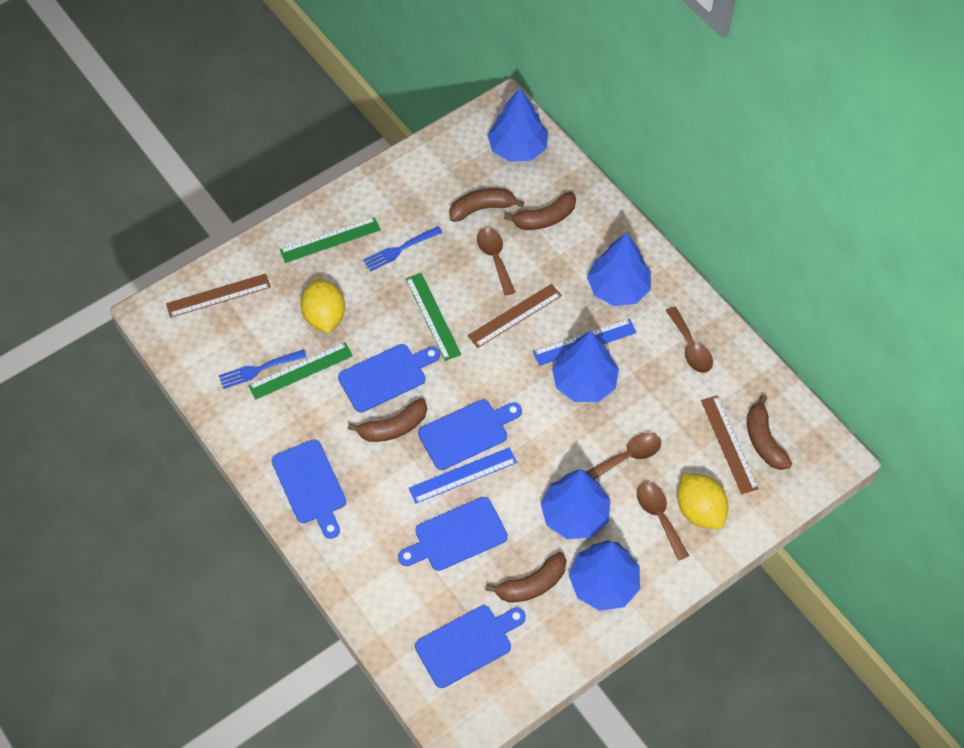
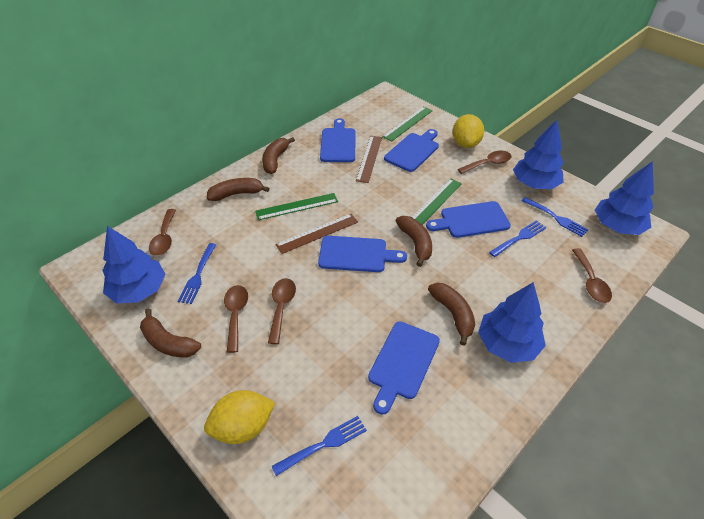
blue fork: [219,349,307,389] [363,226,443,272] = 2 -> [178,243,216,304] [272,416,367,476] [489,220,547,257] [521,197,589,237] = 4
blue ruler: [408,447,517,504] [533,319,637,366] = 2 -> none = 0
blue tree: [487,88,548,162] [540,469,610,539] [552,331,619,402] [569,540,640,611] [587,233,651,306] = 5 -> [102,226,166,303] [478,282,546,363] [513,120,564,189] [595,161,654,235] = 4
brown ruler: [166,273,271,318] [467,284,562,348] [701,395,759,494] = 3 -> [275,214,358,254] [356,136,382,183] = 2
brown spoon: [477,228,515,296] [586,432,661,480] [637,482,689,561] [666,307,713,373] = 4 -> [149,209,176,256] [224,285,248,353] [268,278,296,344] [458,151,511,174] [572,248,612,303] = 5

